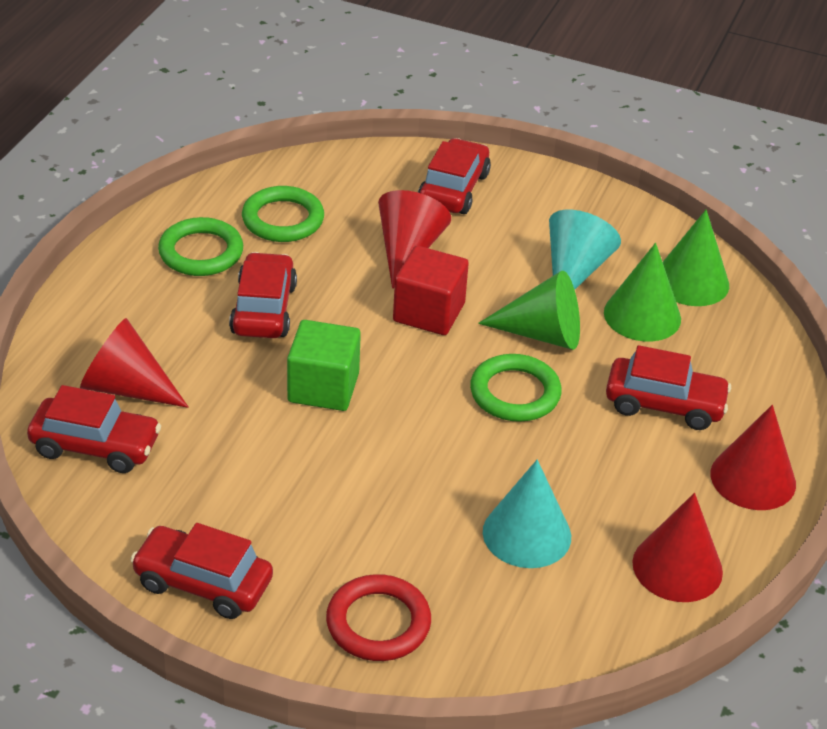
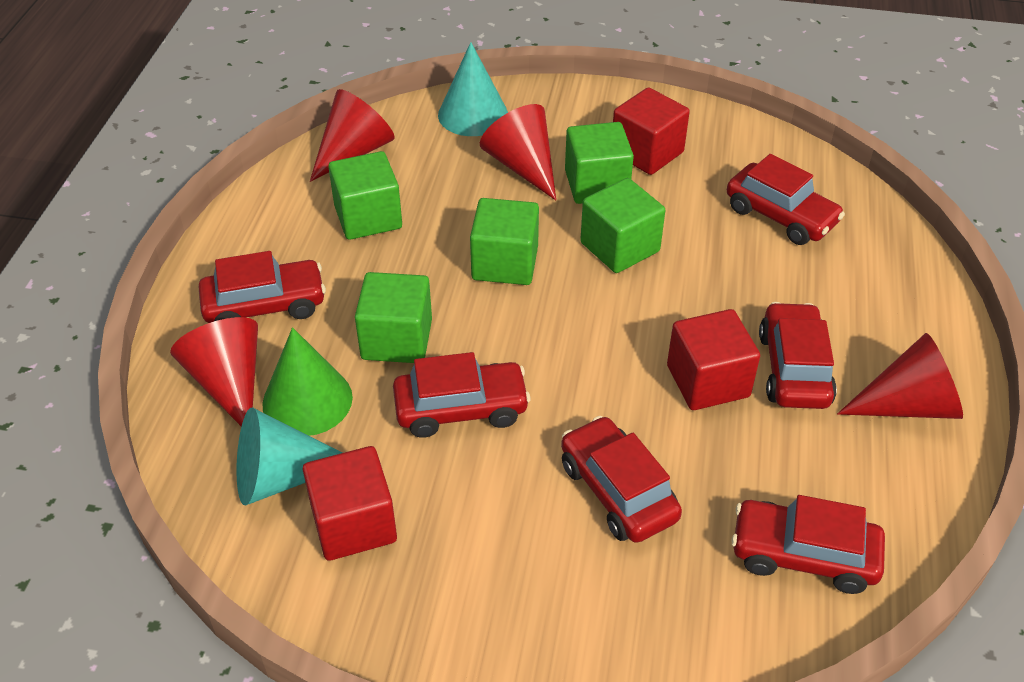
green cone: [478,271,580,350] [604,243,681,341] [663,210,729,306] = 3 -> [262,327,353,436] = 1
green cube: [287,320,361,411] = 1 -> [328,151,402,240] [355,272,432,363] [470,198,539,285] [565,122,634,204] [580,178,665,273] = 5
green ring: [158,217,243,276] [242,186,324,242] [470,354,562,422] = 3 -> none = 0
red car: [27,385,161,473] [130,523,273,619] [229,252,297,338] [418,138,491,214] [606,345,731,430] = 5 -> [199,251,326,323] [393,352,530,438] [561,416,682,543] [727,154,845,245] [731,495,885,594] [759,302,837,409] = 6
red cube: [393,246,469,335] = 1 -> [303,446,397,561] [613,87,690,175] [667,309,760,410] = 3
red ring: [326,574,431,661] = 1 -> none = 0

